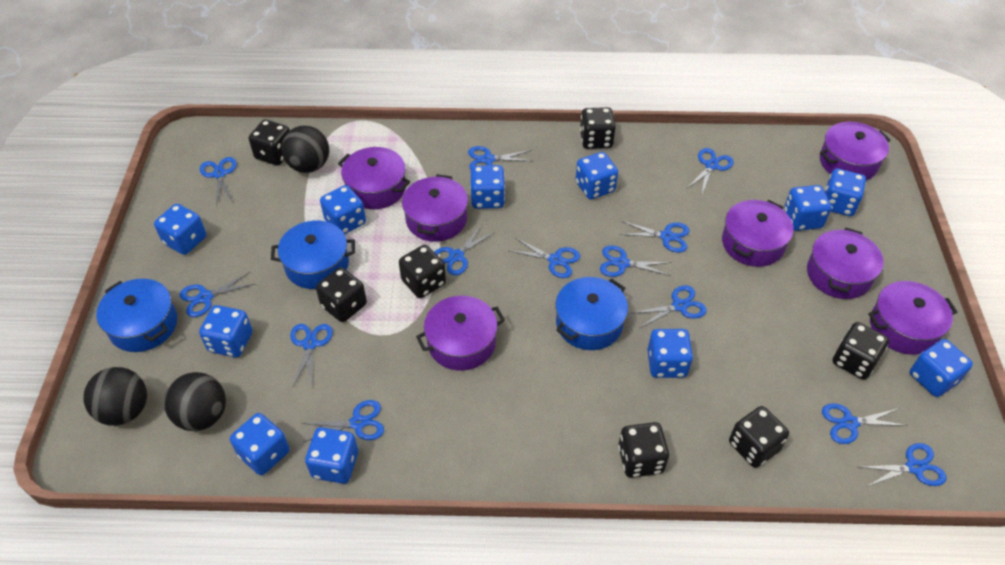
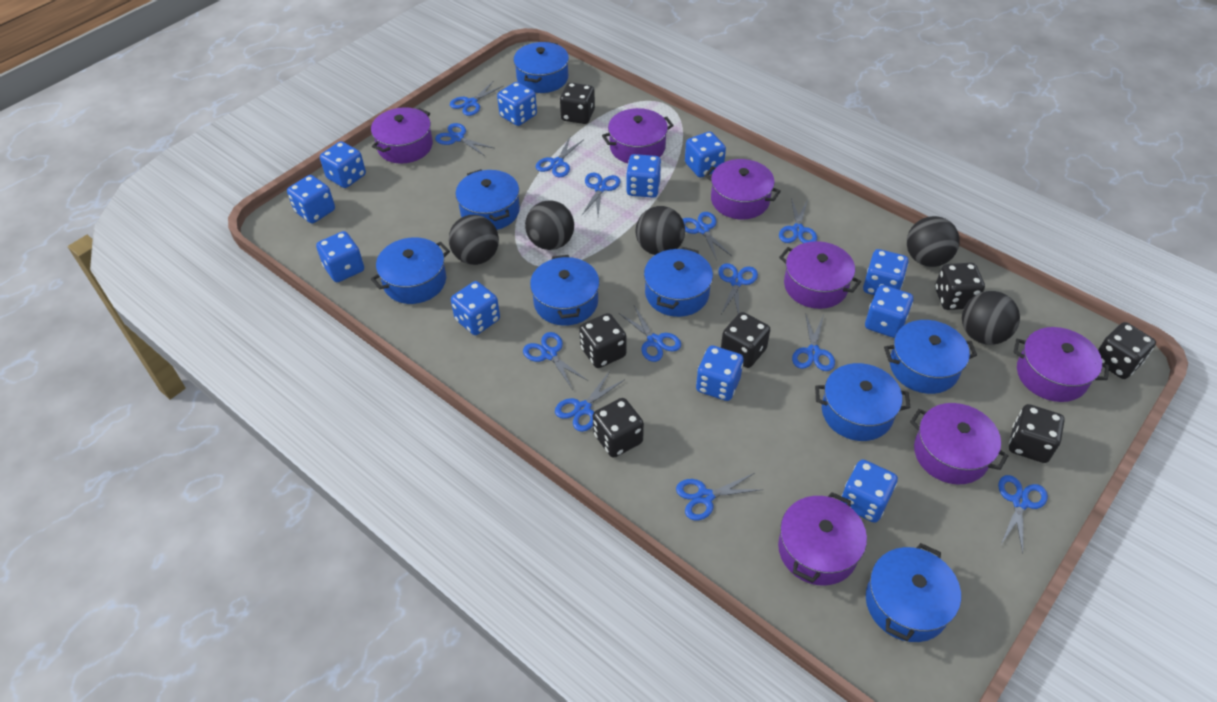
black ball: [84,367,147,426] [164,372,226,431] [281,125,329,173] = 3 -> [449,215,499,265] [525,200,574,250] [636,206,685,255] [907,216,960,267] [962,291,1020,345] = 5
blue pot: [96,279,177,352] [271,221,355,289] [555,277,628,350] = 3 -> [371,237,450,304] [455,169,520,230] [514,42,569,93] [530,255,600,326] [644,247,713,317] [815,363,910,441] [866,543,961,642] [884,320,977,394] = 8

